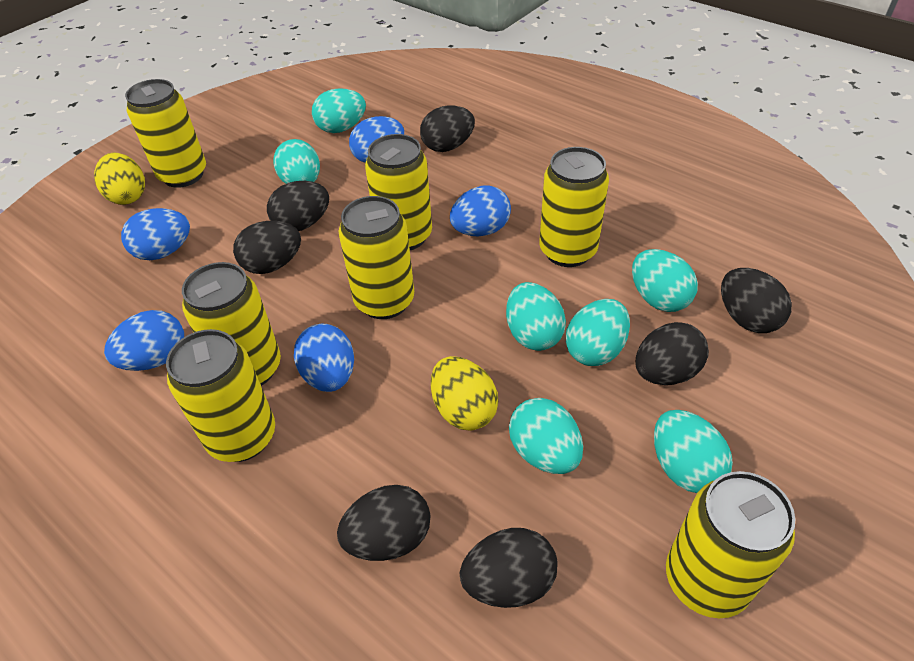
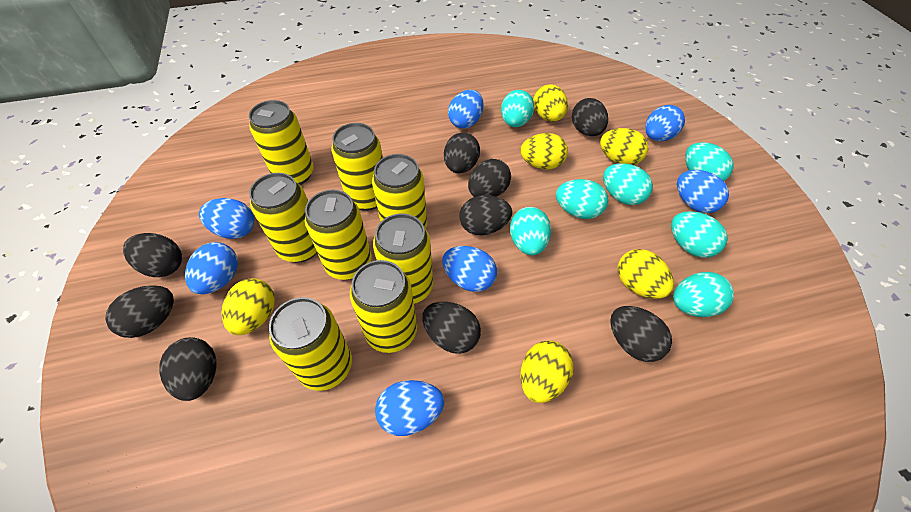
black egg: [233,221,301,274] [267,181,329,231] [337,485,430,561] [420,106,475,152] [460,528,558,608] [635,322,709,385] [721,268,792,333] = 7 -> [105,285,174,338] [123,233,182,277] [159,337,217,401] [422,302,481,354] [444,132,480,174] [460,195,512,235] [468,159,511,197] [572,98,608,136] [610,306,672,362] = 9
blue egg: [104,310,184,371] [121,208,190,260] [294,324,354,392] [349,116,404,163] [450,185,511,236] = 5 -> [185,242,238,294] [199,198,254,239] [375,380,444,436] [442,246,497,292] [448,90,483,129] [645,105,685,141] [677,170,729,213] = 7
yellow can: [125,79,206,188] [166,329,275,462] [182,262,281,386] [339,196,414,319] [365,134,432,250] [539,147,609,267] [666,471,795,618] = 7 -> [249,100,314,185] [249,173,317,263] [269,297,352,391] [305,190,372,280] [332,123,383,211] [350,260,417,353] [372,154,427,229] [373,214,433,304] = 8
yellow egg: [94,153,145,205] [431,356,498,431] = 2 -> [222,278,275,335] [520,133,568,170] [520,340,573,403] [533,84,568,121] [600,128,648,165] [618,249,674,299] = 6

